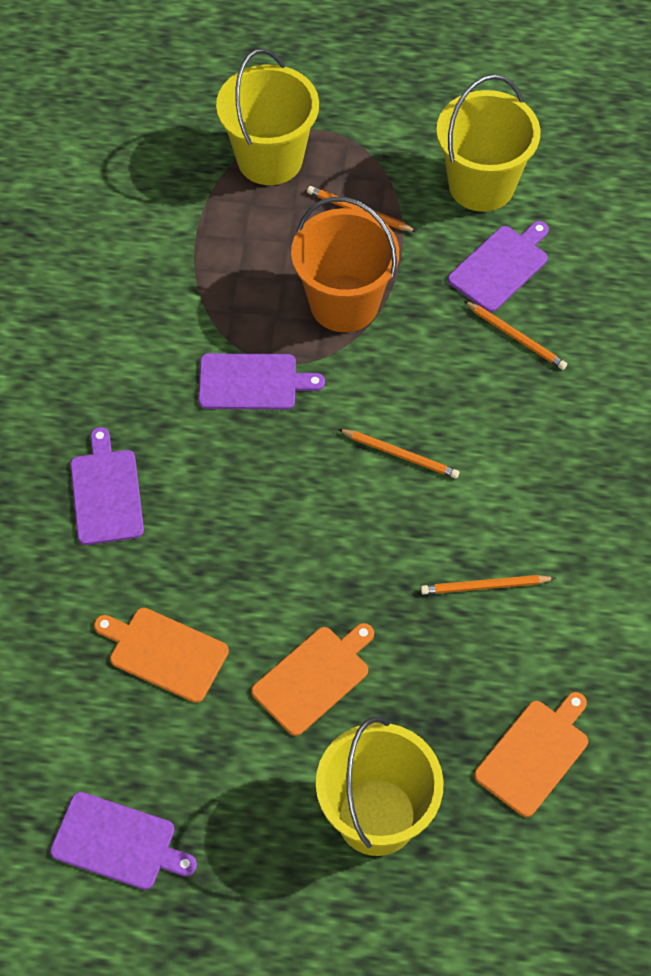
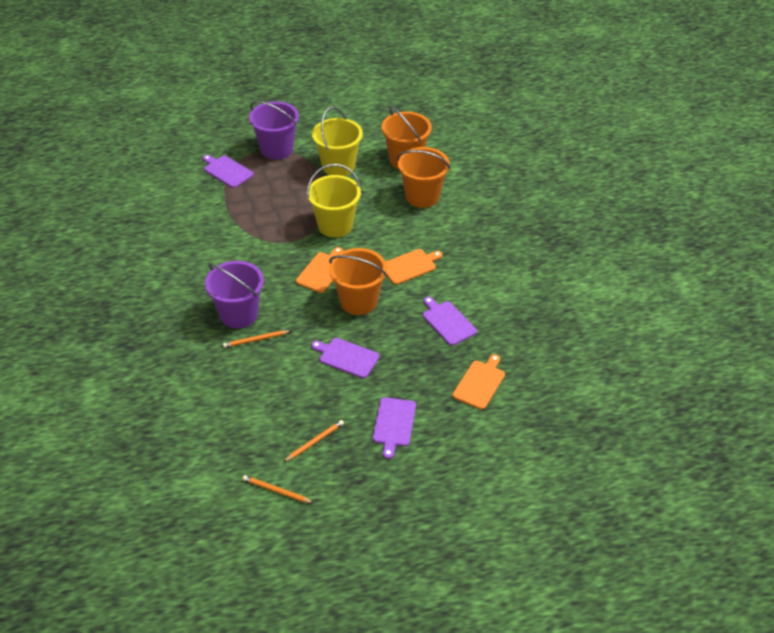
orange bucket: [291,197,399,332] = 1 -> [329,248,387,315] [381,106,432,169] [397,147,450,208] = 3
orange pencil: [307,186,417,232] [338,429,459,479] [421,575,556,595] [464,301,567,370] = 4 -> [223,330,290,348] [243,475,313,503] [283,420,344,462] = 3
purple bucket: none = 0 -> [205,261,264,329] [249,101,299,160] = 2
yellow bucket: [216,49,319,185] [316,717,444,856] [436,74,541,212] = 3 -> [307,164,361,238] [312,107,363,176] = 2

